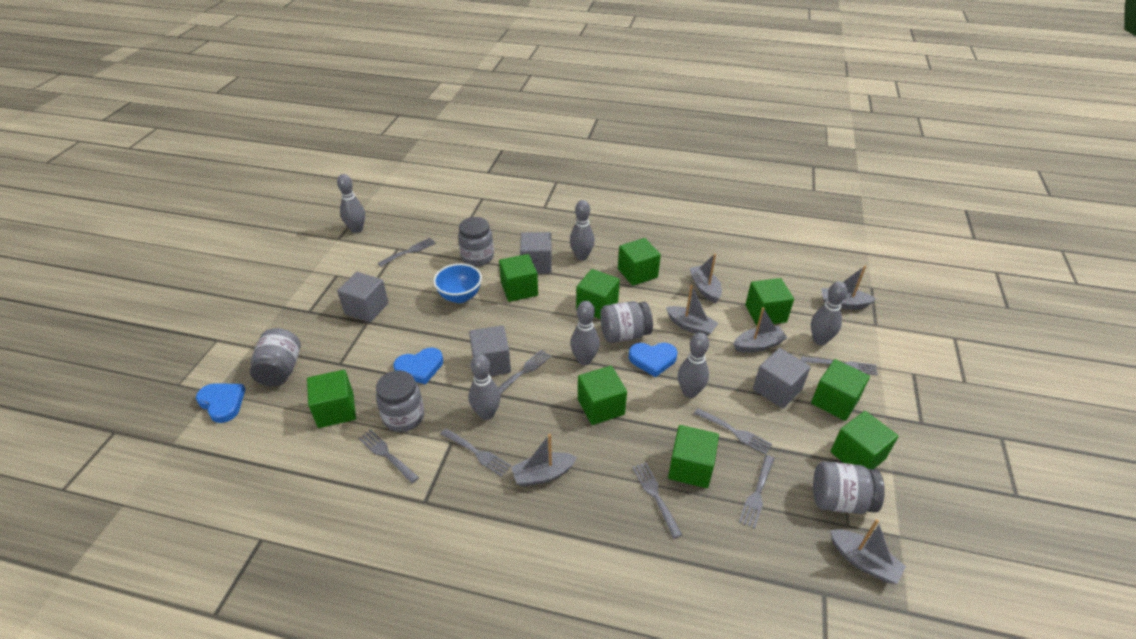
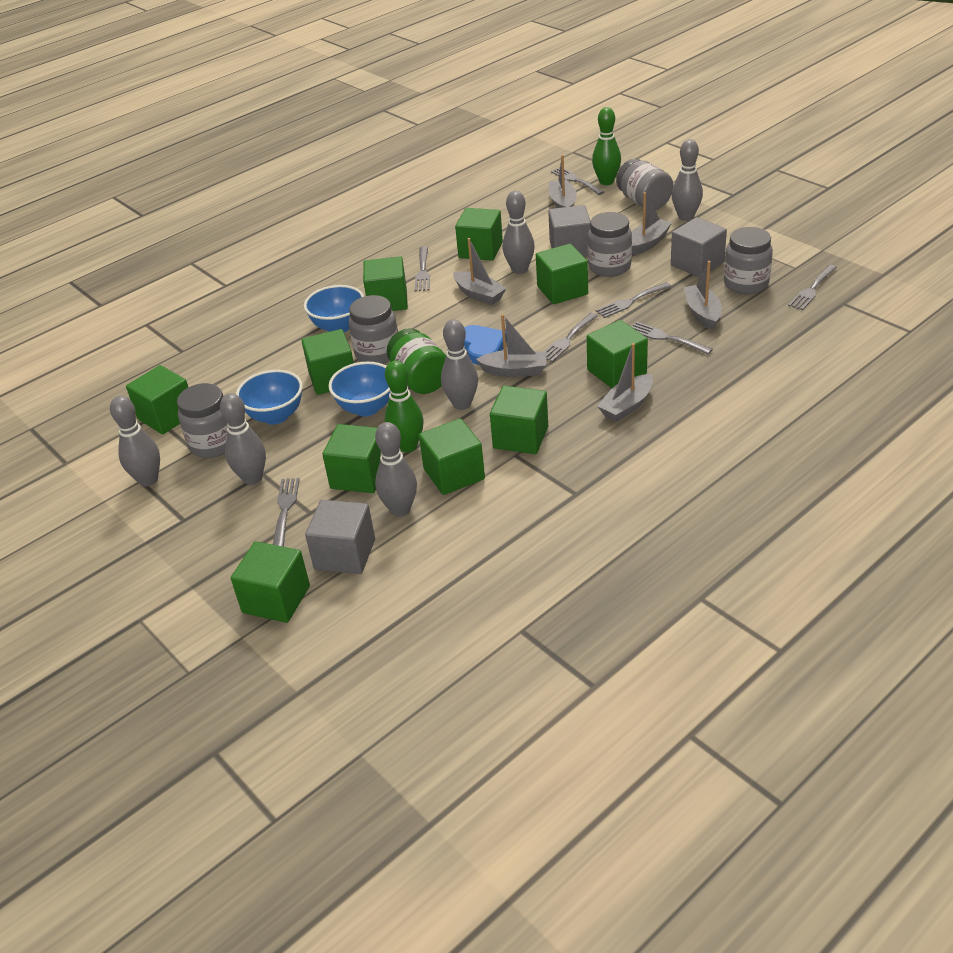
blue bowl: [433,263,482,303] = 1 -> [236,370,303,425] [304,285,364,332] [329,362,390,417] = 3
blue heart: [196,383,246,423] [393,348,443,385] [628,343,677,377] = 3 -> [464,325,507,365] = 1
green bowling pin: none = 0 -> [384,360,423,452] [592,107,621,185] = 2
green cube: [307,370,356,428] [499,254,538,302] [576,269,620,319] [578,366,627,425] [618,238,661,286] [668,425,719,488] [745,278,794,326] [811,359,870,421] [830,411,898,469] = 9 -> [126,365,188,434] [231,541,310,623] [301,329,354,395] [322,424,381,493] [363,256,408,311] [419,418,485,495] [455,208,503,261] [490,386,548,454] [536,244,588,304] [587,320,648,388] = 10
green jar: none = 0 -> [387,328,446,394] = 1
grey cube: [337,272,389,322] [469,325,511,376] [520,232,552,274] [753,348,811,409] = 4 -> [305,500,375,574] [548,205,590,257] [671,217,727,278] = 3
grey fork: [358,429,419,484] [377,238,436,267] [441,428,511,477] [498,350,551,395] [632,462,682,539] [694,408,772,455] [739,455,775,529] [801,356,878,376] = 8 -> [273,478,300,547] [415,246,430,291] [544,313,598,362] [551,167,604,195] [596,282,672,318] [631,322,713,354] [788,265,837,310] = 7

